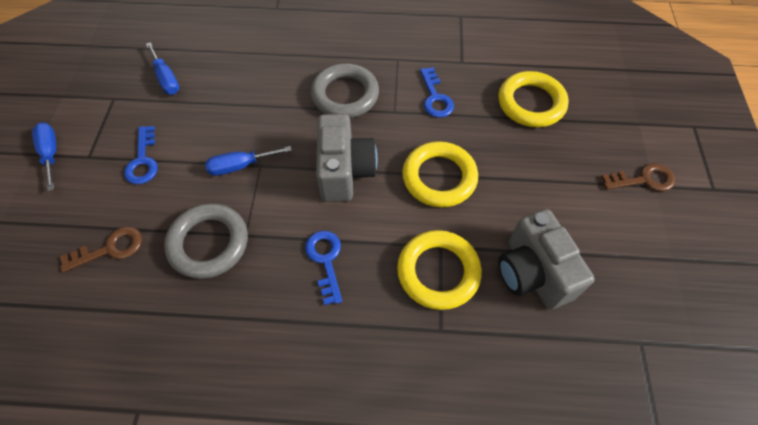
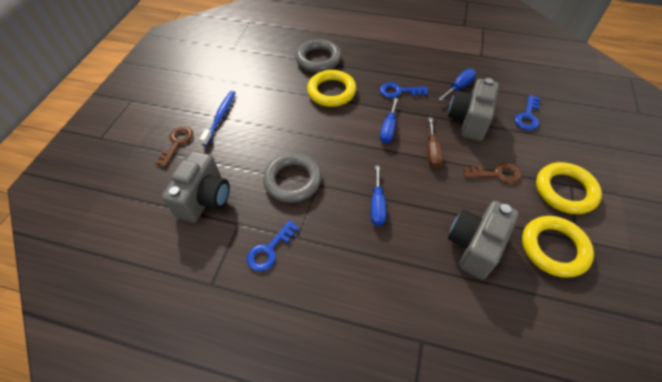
blue toothbrush: none = 0 -> [200,91,236,146] = 1
brown screwdriver: none = 0 -> [427,118,443,168] = 1
grey camera: [316,114,377,202] [498,209,595,309] = 2 -> [162,151,230,222] [448,78,499,141] [448,201,519,279] = 3

